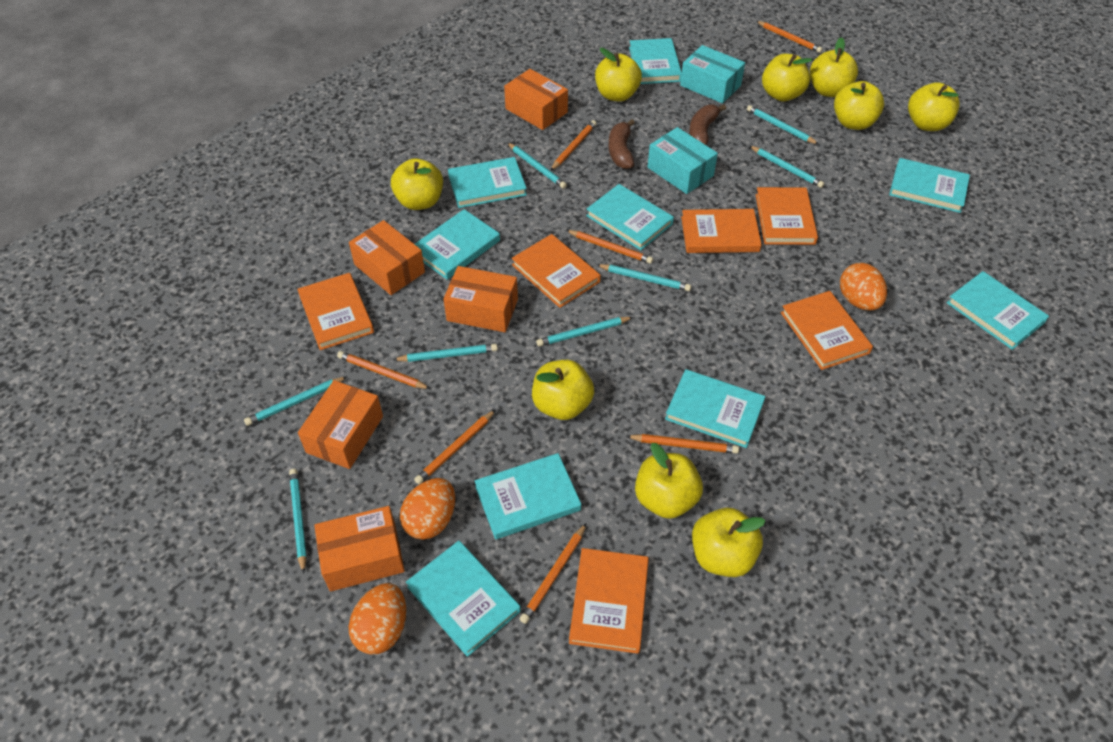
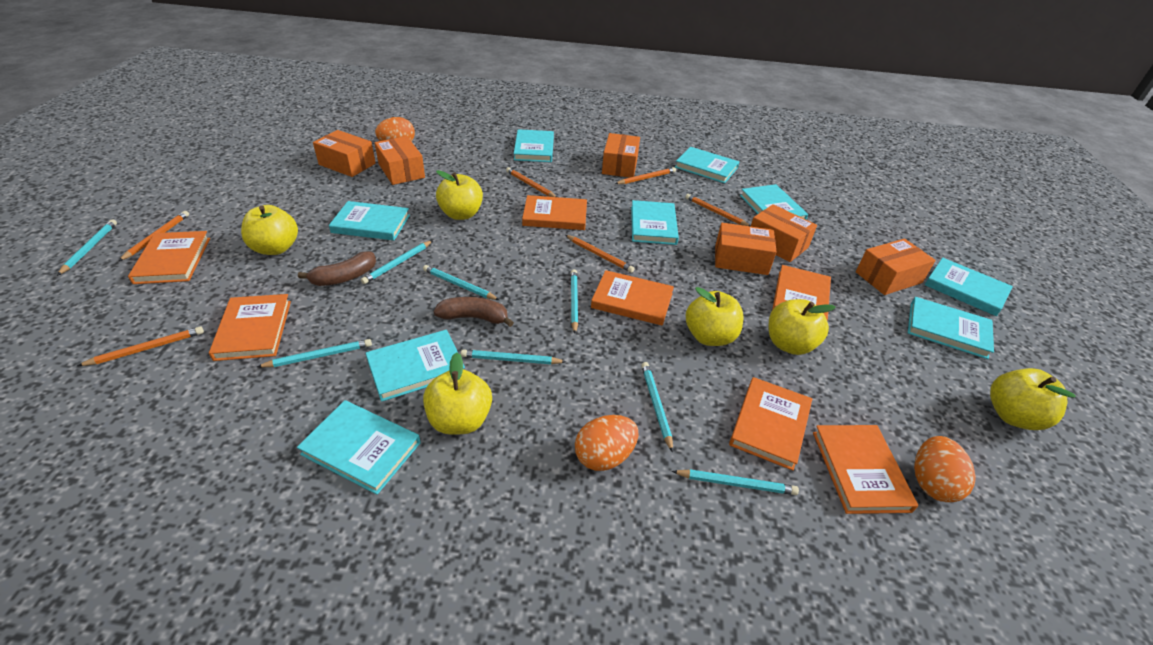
orange book: [297,273,374,350] [512,234,601,308] [569,548,649,654] [681,209,762,253] [756,187,818,245] [781,291,873,370] = 6 -> [128,231,210,284] [209,294,291,361] [522,195,587,230] [591,270,674,325] [729,377,812,471] [772,265,831,320] [813,425,918,514] = 7
orange box: [298,380,383,469] [314,506,405,591] [349,220,425,295] [443,266,518,332] [504,69,568,130] = 5 -> [313,130,376,177] [375,136,425,185] [602,133,640,178] [715,223,777,275] [751,204,817,262] [856,238,936,295] = 6
orange pencil: [337,351,430,389] [414,410,495,484] [520,523,587,624] [550,120,597,171] [566,230,653,264] [626,434,739,454] [756,21,823,53] = 7 -> [77,327,204,366] [119,211,189,261] [506,167,557,197] [566,235,634,273] [615,167,676,184] [685,194,750,226] = 6
turquoise box: [648,127,718,194] [680,45,745,104] = 2 -> none = 0
yellow apple: [391,158,443,210] [532,360,594,420] [595,48,642,101] [635,443,703,519] [692,508,765,577] [762,54,812,101] [810,37,858,97] [834,81,884,130] [908,82,960,131] = 9 -> [241,205,298,255] [423,352,492,435] [436,170,483,220] [686,287,744,346] [769,299,836,355] [990,368,1076,430] = 6

